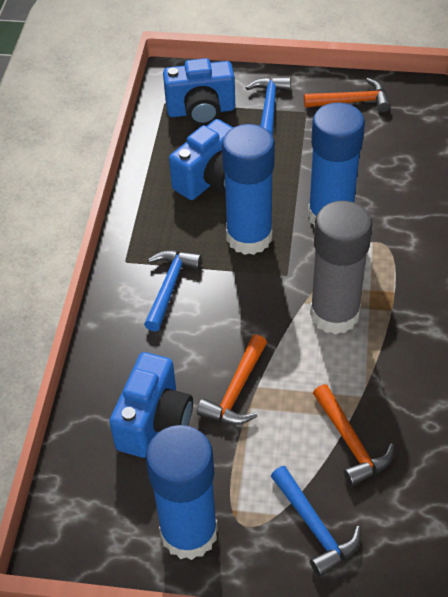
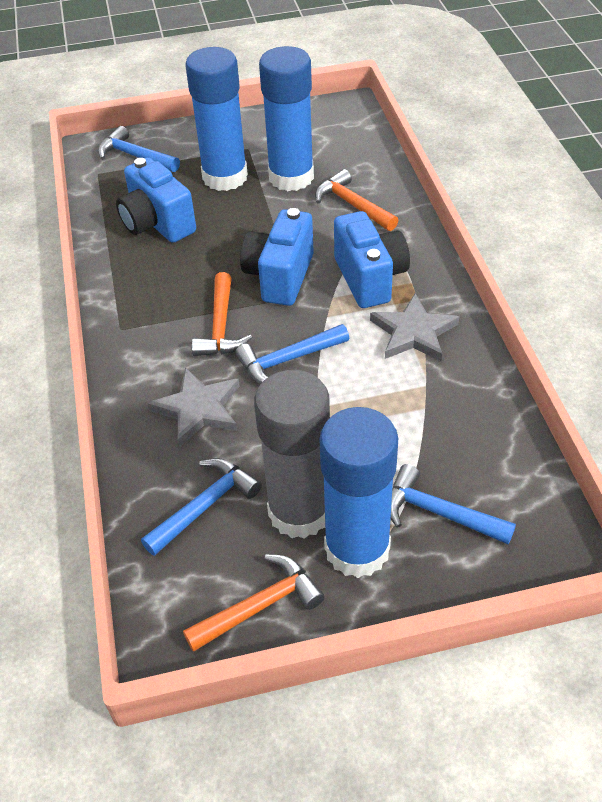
blue hammer: [144,250,202,331] [246,77,291,136] [271,466,361,577] = 3 -> [98,126,180,172] [141,458,262,556] [235,324,349,384] [391,464,516,545] = 4
grey star: none = 0 -> [147,367,240,447] [370,293,459,361] = 2

